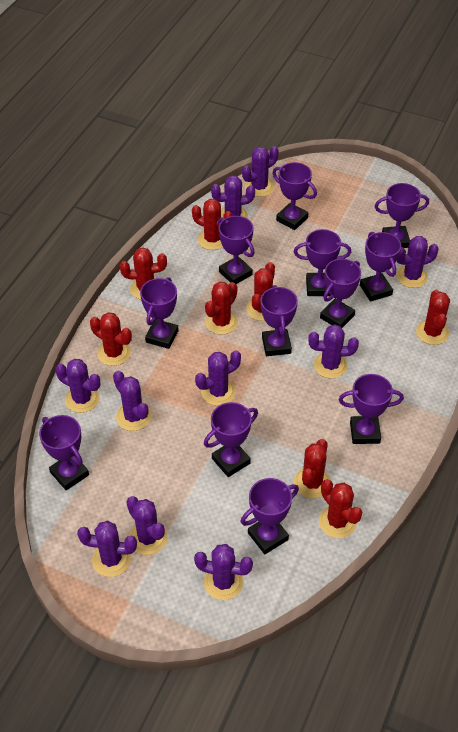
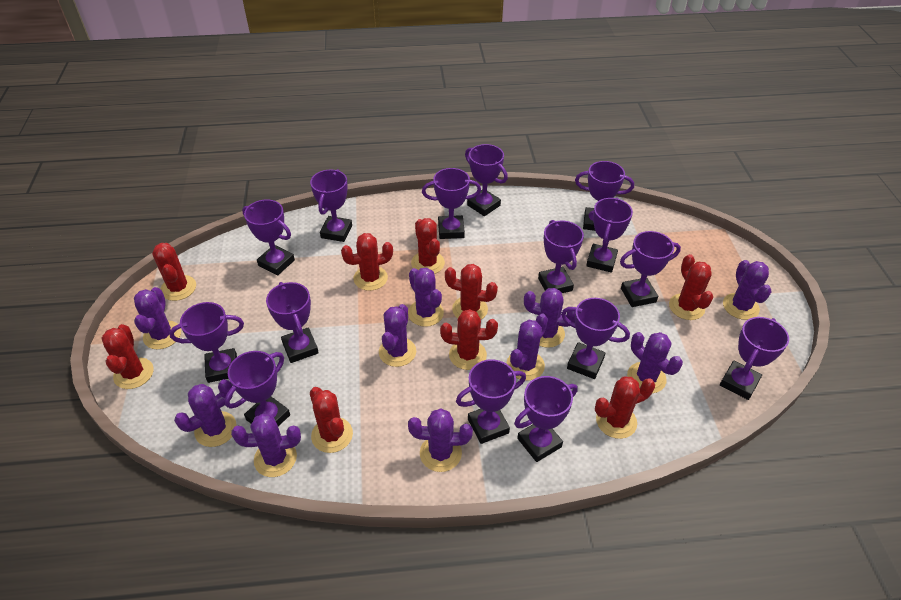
purple trophy: [39,415,89,490] [140,277,179,349] [204,402,258,477] [218,216,255,284] [240,478,299,554] [260,285,298,356] [272,162,317,230] [294,229,351,296] [320,259,361,328] [338,374,404,444] [360,232,401,302] [375,183,429,248] = 12 -> [169,302,244,383] [225,351,290,426] [242,199,295,276] [266,282,319,363] [310,169,352,242] [422,168,481,239] [456,359,526,444] [465,144,508,216] [514,376,578,462] [538,220,584,293] [561,298,630,379] [575,161,634,231] [586,198,633,273] [620,231,681,307] [720,317,789,400] = 15
red cactus: [90,312,132,366] [120,247,167,299] [192,199,233,250] [205,282,238,335] [246,262,275,321] [294,439,331,498] [319,479,363,538] [416,290,450,345] = 8 -> [101,324,154,389] [152,243,196,301] [310,387,353,453] [341,233,393,291] [411,218,445,274] [440,309,498,370] [445,264,498,320] [595,376,655,439] [669,254,713,320] = 9

